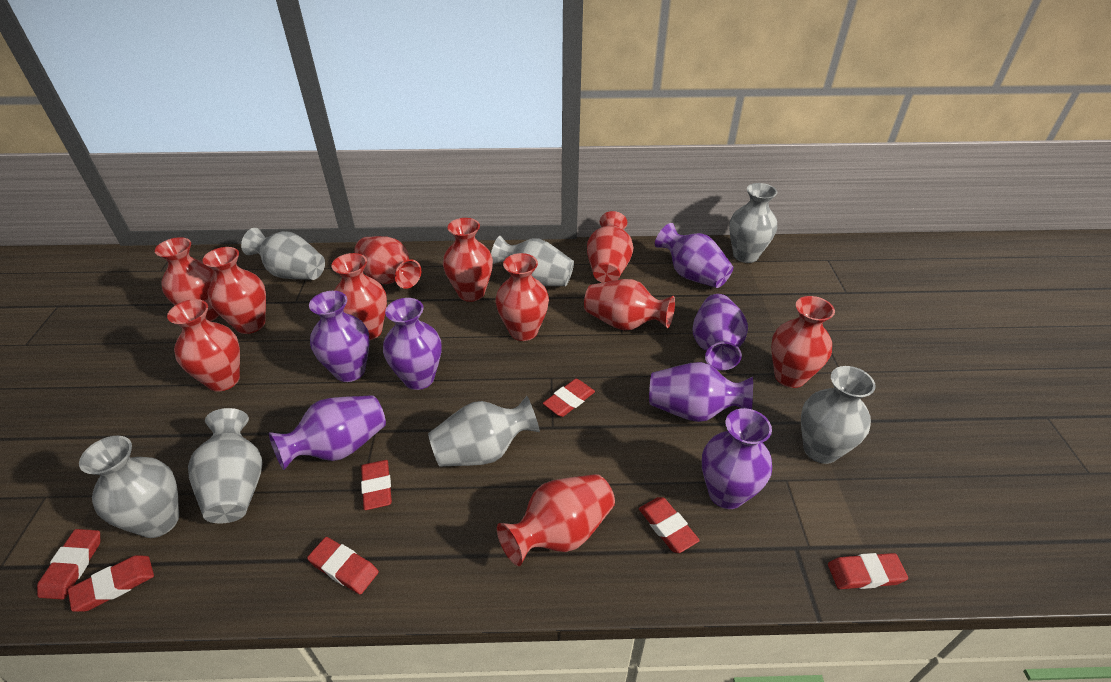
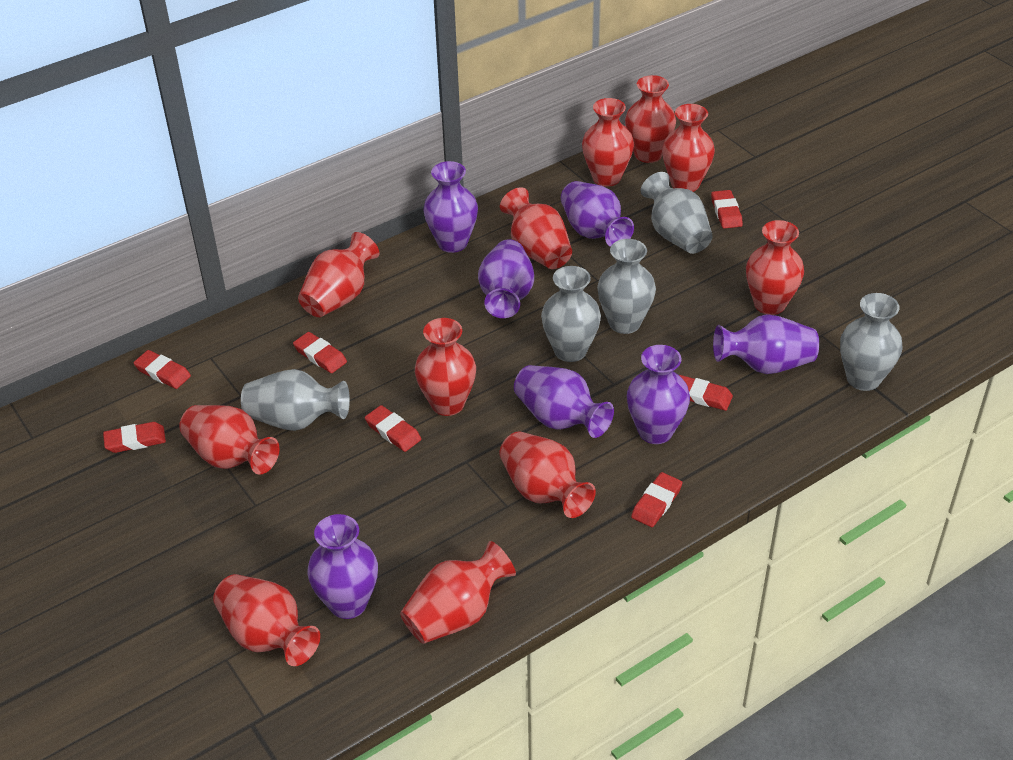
grey vase: [79,436,179,538] [188,408,263,524] [241,228,325,280] [428,396,540,467] [491,236,574,286] [729,183,777,263] [801,366,876,464] = 7 -> [241,369,350,431] [541,266,601,362] [597,239,656,334] [640,172,713,254] [840,293,903,391] = 5

